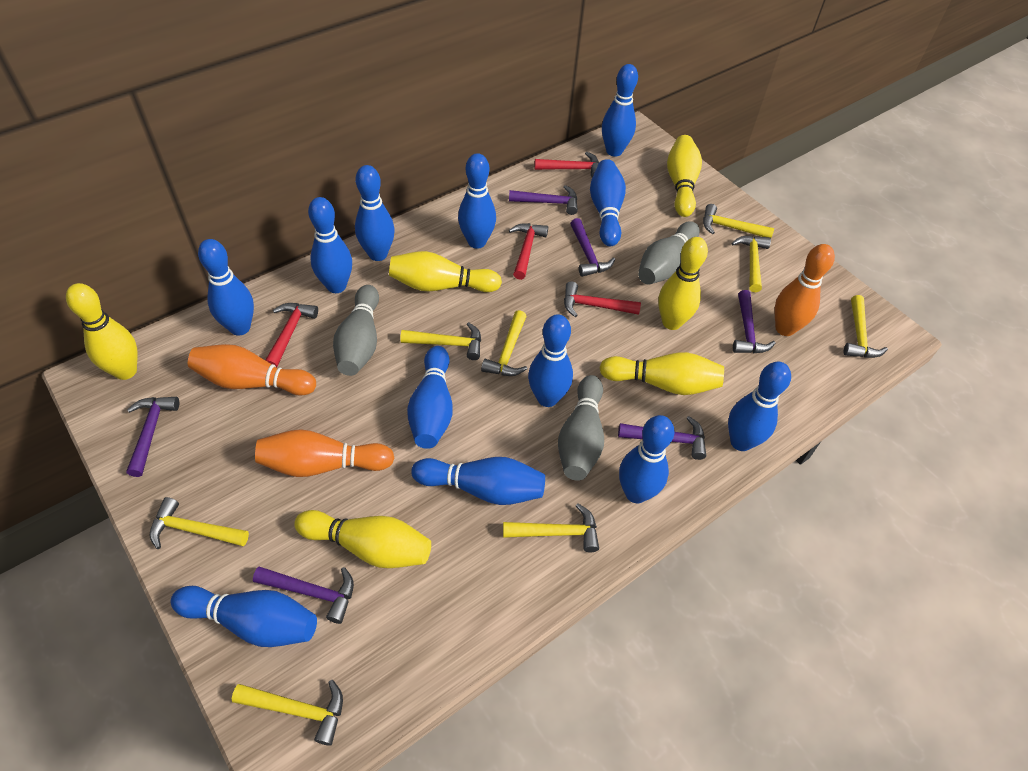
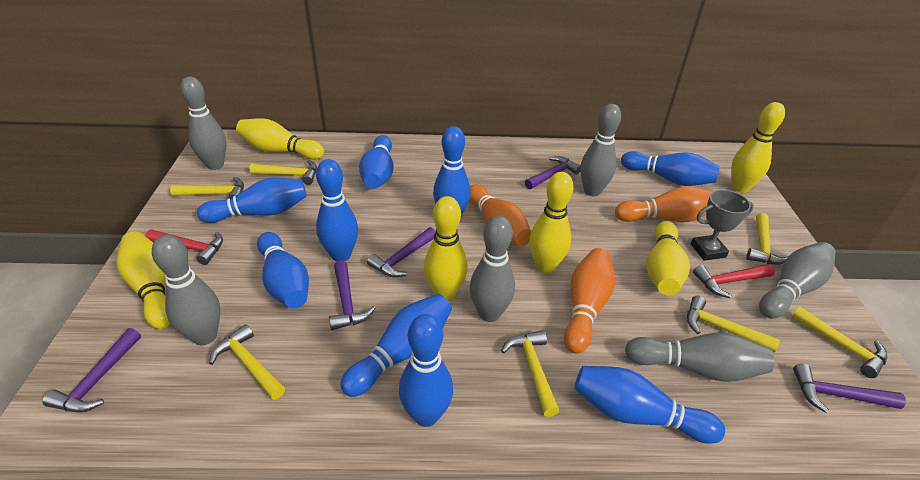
blue bowling pin: [171,586,317,647] [198,239,254,336] [308,197,352,293] [355,165,395,261] [407,346,453,449] [411,457,545,505] [458,153,496,249] [528,314,573,407] [590,159,626,246] [602,64,638,157] [619,415,674,503] [728,362,791,451] = 12 -> [197,178,307,223] [257,232,309,309] [316,159,358,262] [340,294,452,397] [359,135,394,189] [399,314,453,427] [433,126,471,216] [574,366,725,444] [621,151,720,186] = 9
grey bowling pin: [333,285,379,376] [558,375,604,481] [638,221,700,285] = 3 -> [152,234,220,345] [180,77,226,170] [470,215,515,322] [580,104,621,196] [625,333,774,382] [759,242,836,318] = 6
grey trophy: none = 0 -> [691,190,754,261] = 1
purple hammer: [126,397,179,477] [253,567,354,624] [509,185,578,215] [570,218,615,277] [618,416,706,460] [733,290,776,353] = 6 -> [42,328,141,412] [329,261,375,330] [367,227,436,277] [525,156,581,189] [793,363,906,413] = 5
red hammer: [266,303,318,368] [509,223,548,280] [534,152,599,177] [564,281,641,317] = 4 -> [145,230,223,265] [693,264,775,298] = 2
yellow hammer: [150,497,249,549] [232,680,343,746] [400,322,481,360] [481,310,527,376] [503,503,599,553] [703,204,774,238] [731,236,771,292] [844,295,888,358] = 8 -> [170,177,244,199] [209,324,285,400] [250,160,317,185] [501,330,559,417] [687,296,780,352] [746,213,789,265] [792,307,887,378] = 7

